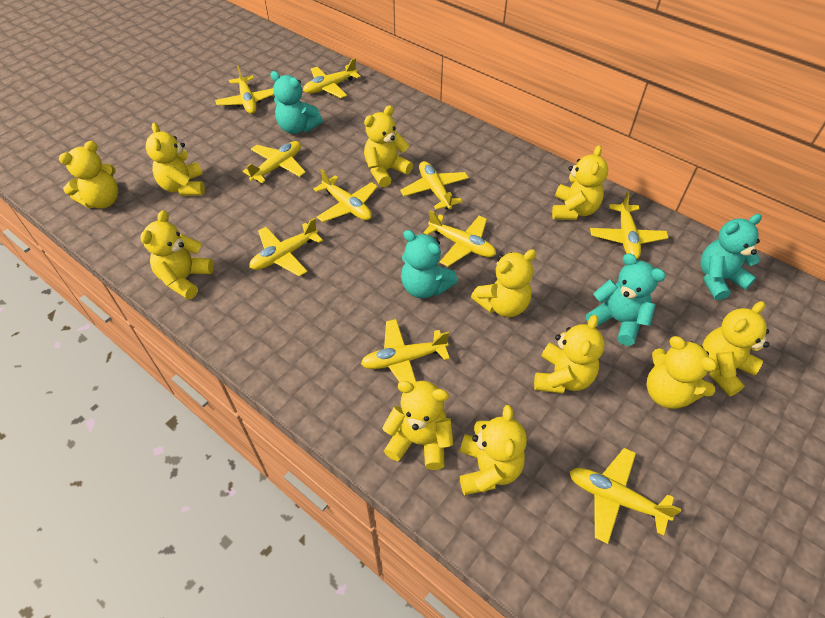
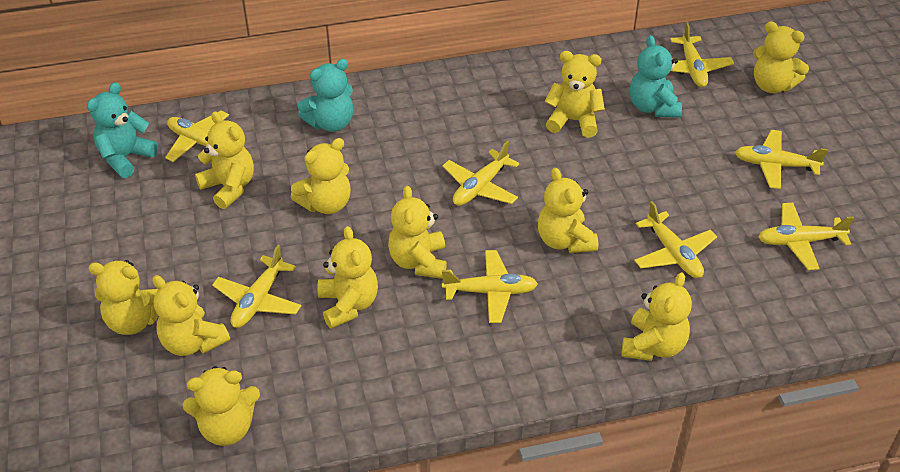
turquoise teddy bear: [270,71,323,134] [401,230,458,298] [586,253,666,346] [700,214,762,300] = 4 -> [87,82,158,178] [298,59,353,132] [630,35,682,118] = 3
yellow plane: [215,65,274,114] [242,141,306,183] [249,218,323,276] [303,58,361,98] [313,169,378,222] [361,319,450,383] [400,161,469,210] [424,210,496,267] [569,448,682,544] [590,191,669,259] = 10 -> [165,111,229,162] [212,245,302,328] [442,141,519,206] [442,250,538,323] [634,201,717,278] [670,22,734,87] [735,130,828,189] [758,203,854,270] = 8

